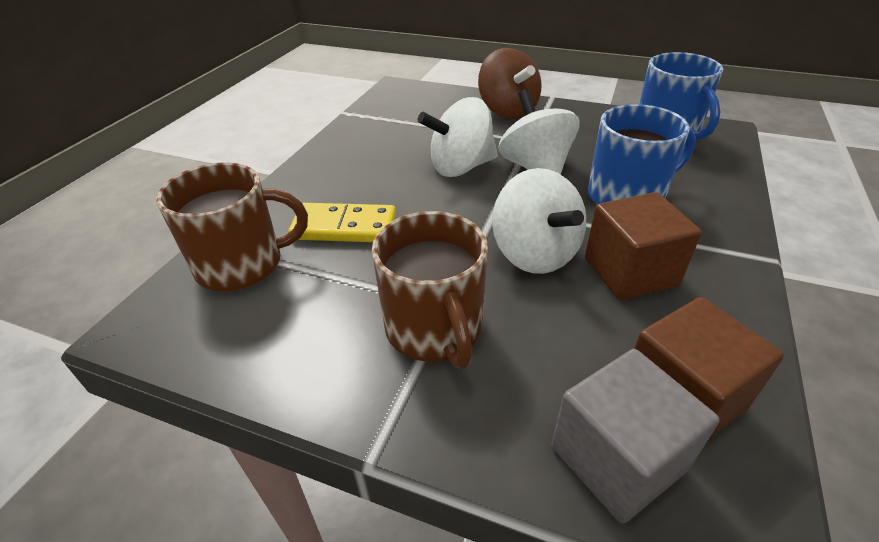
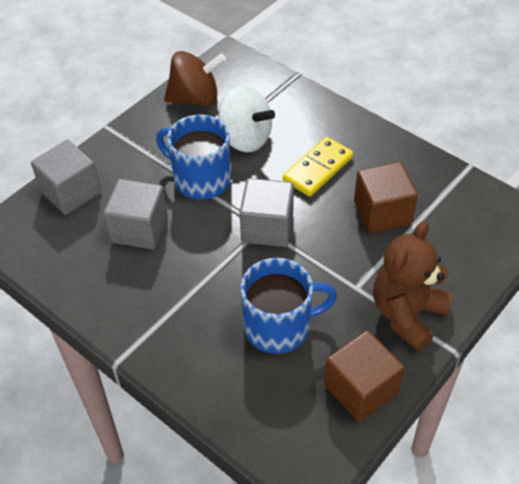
brown mug: [156,162,308,291] [372,211,488,369] = 2 -> none = 0
brown teddy bear: none = 0 -> [373,221,453,351] = 1
grey cube: [552,349,720,524] = 1 -> [31,140,101,215] [103,179,168,250] [239,178,294,247] = 3
white spinning top: [418,97,498,177] [492,168,587,274] [499,89,580,175] = 3 -> [218,86,275,152] = 1

